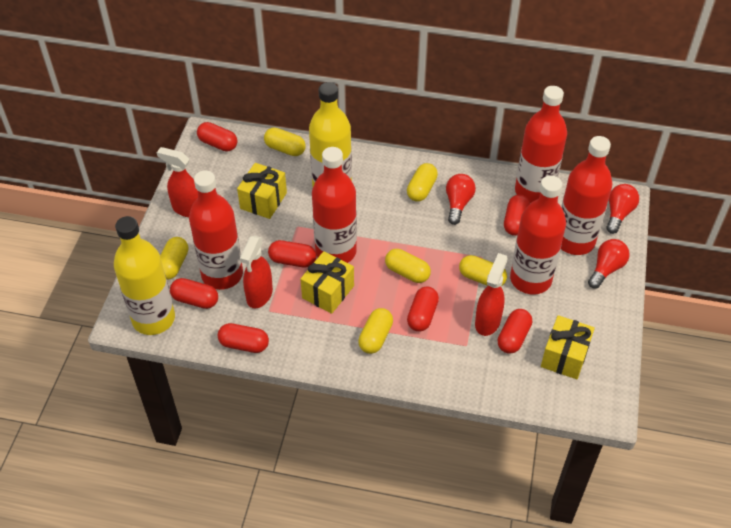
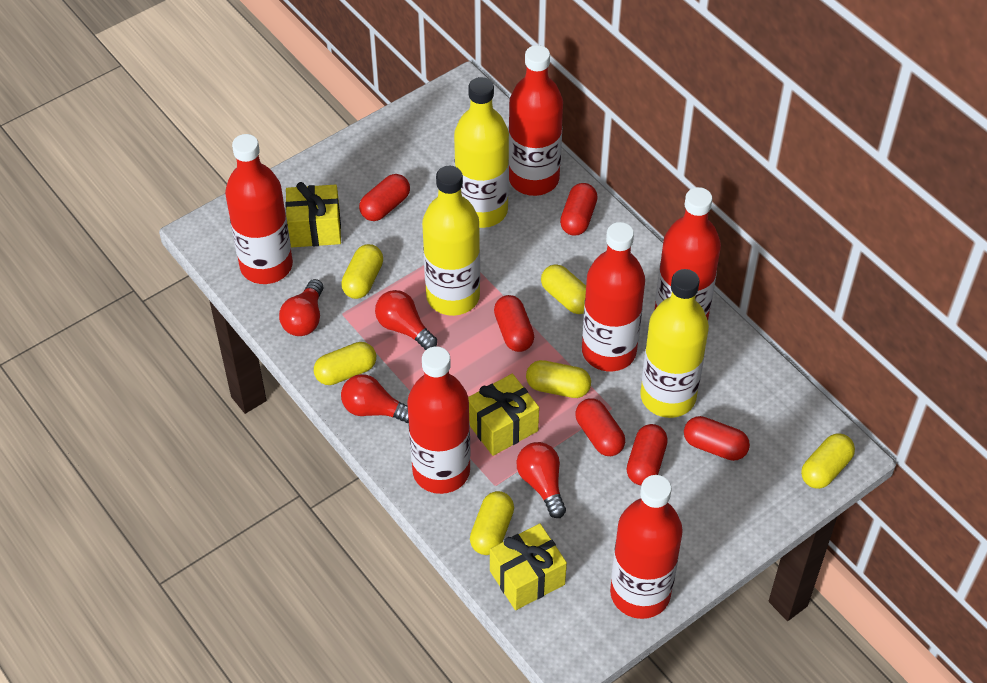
red bottle: [189,170,243,290] [312,147,357,263] [510,175,566,295] [515,86,567,203] [561,136,613,255] = 5 -> [225,134,293,284] [407,346,471,494] [509,45,563,196] [582,222,645,371] [610,475,683,619] [655,187,721,320] = 6
red capsule: [170,278,218,309] [197,122,237,151] [218,323,269,353] [268,240,316,267] [407,286,439,332] [498,309,532,354] [504,195,530,236] = 7 -> [359,174,410,221] [494,295,534,352] [560,183,598,236] [575,398,625,456] [627,424,668,485] [684,416,750,461] = 6
red light bulb: [446,174,476,225] [588,239,630,289] [606,184,639,234] = 3 -> [279,279,323,336] [341,374,409,423] [375,290,437,350] [517,442,566,518] = 4
red spray bottle: [157,147,198,217] [240,236,273,308] [475,253,508,336] = 3 -> none = 0
yellow bottle: [114,216,175,335] [309,82,352,187] = 2 -> [422,166,480,316] [454,77,509,228] [640,269,709,418] = 3

